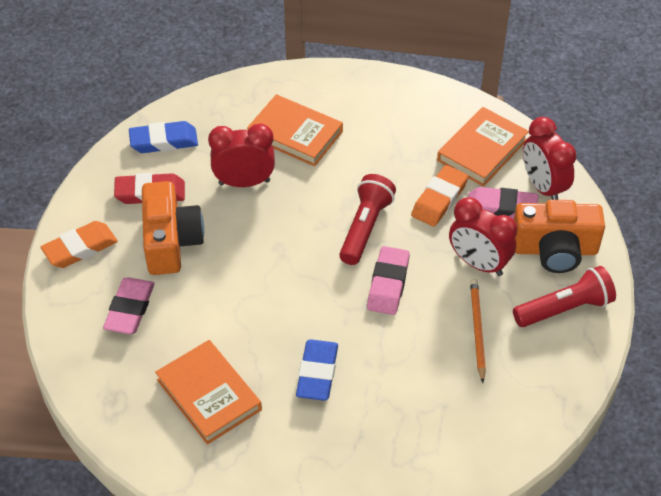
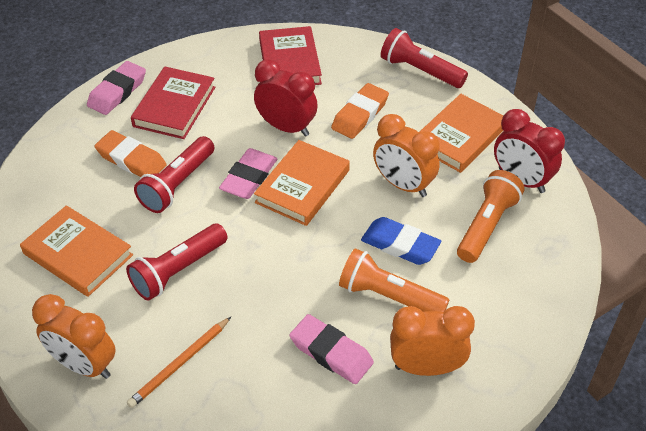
blue eraser: [129,121,198,153] [296,339,338,401] = 2 -> [361,217,441,265] = 1
orange camera: [142,181,204,275] [514,200,605,273] = 2 -> none = 0
orange clock: none = 0 -> [32,294,116,379] [373,114,440,197] [390,306,475,376] = 3
orange flashlight: none = 0 -> [339,248,449,312] [457,170,524,263] = 2
red book: none = 0 -> [131,67,215,139] [259,26,322,85] = 2
red clock: [208,124,275,187] [449,197,517,276] [523,117,577,200] = 3 -> [254,60,318,137] [494,109,565,193] = 2
red eraser: [114,173,185,204] = 1 -> none = 0
red flashlight: [339,174,396,265] [513,266,616,327] = 2 -> [126,223,228,301] [134,136,215,213] [381,28,468,88] = 3

